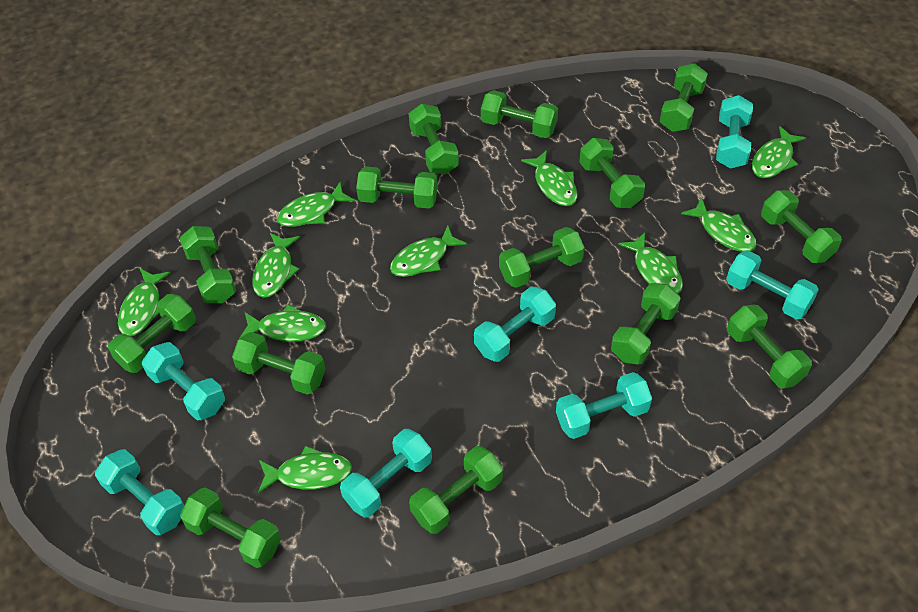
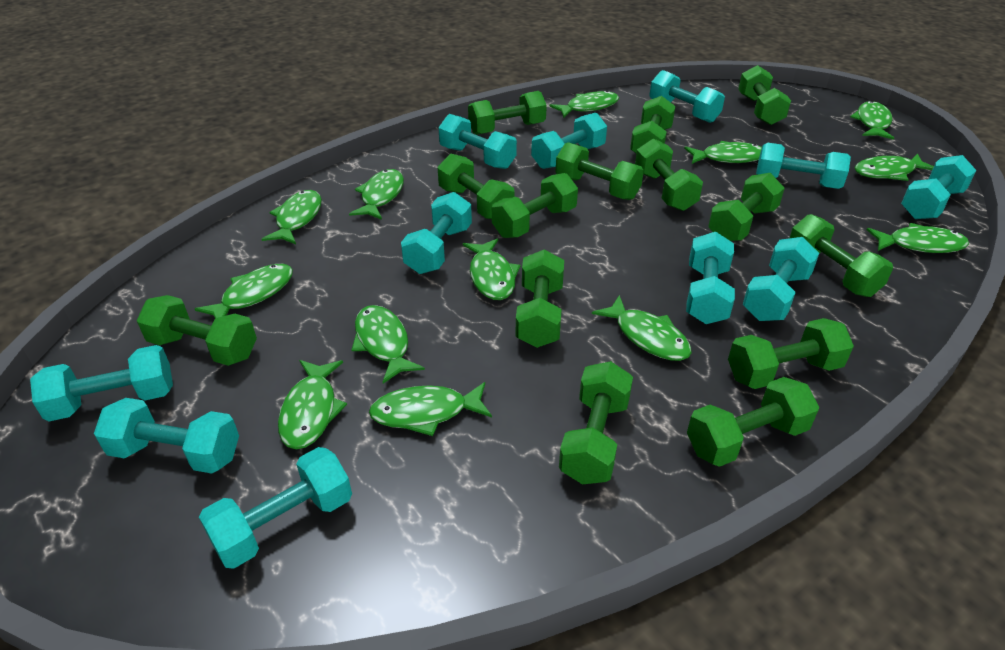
green fish: [118,269,170,336] [239,305,326,342] [252,233,300,298] [258,446,352,493] [277,182,355,227] [390,226,467,277] [521,150,578,206] [618,232,683,294] [681,197,757,252] [752,126,806,178] = 10 -> [195,264,293,319] [262,190,322,244] [278,360,347,449] [349,169,404,220] [351,305,425,383] [369,382,492,436] [463,238,520,300] [550,91,619,118] [592,295,692,361] [684,141,762,164] [850,101,894,140] [854,153,934,181] [867,223,969,253] = 13
turquoise dumbbell: [95,449,184,535] [142,342,225,420] [340,429,432,518] [474,287,556,362] [556,372,652,439] [716,95,753,169] [726,250,819,319] = 7 -> [30,345,173,421] [94,398,239,474] [199,447,352,569] [401,192,472,274] [438,114,517,169] [531,113,607,169] [649,70,725,123] [686,232,735,324] [743,237,819,321] [756,143,851,189] [901,155,977,219] = 11

